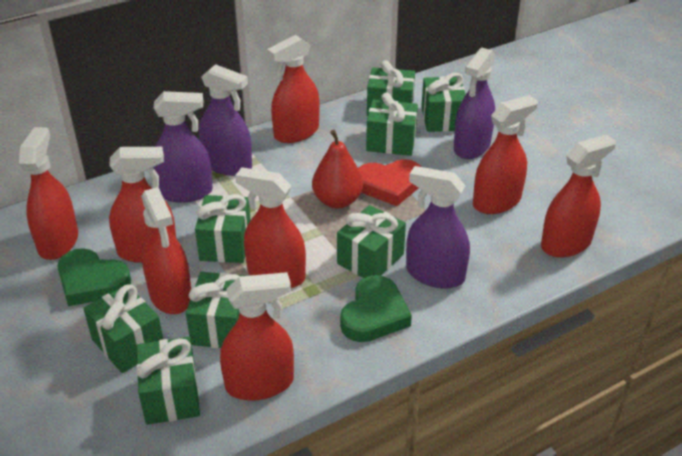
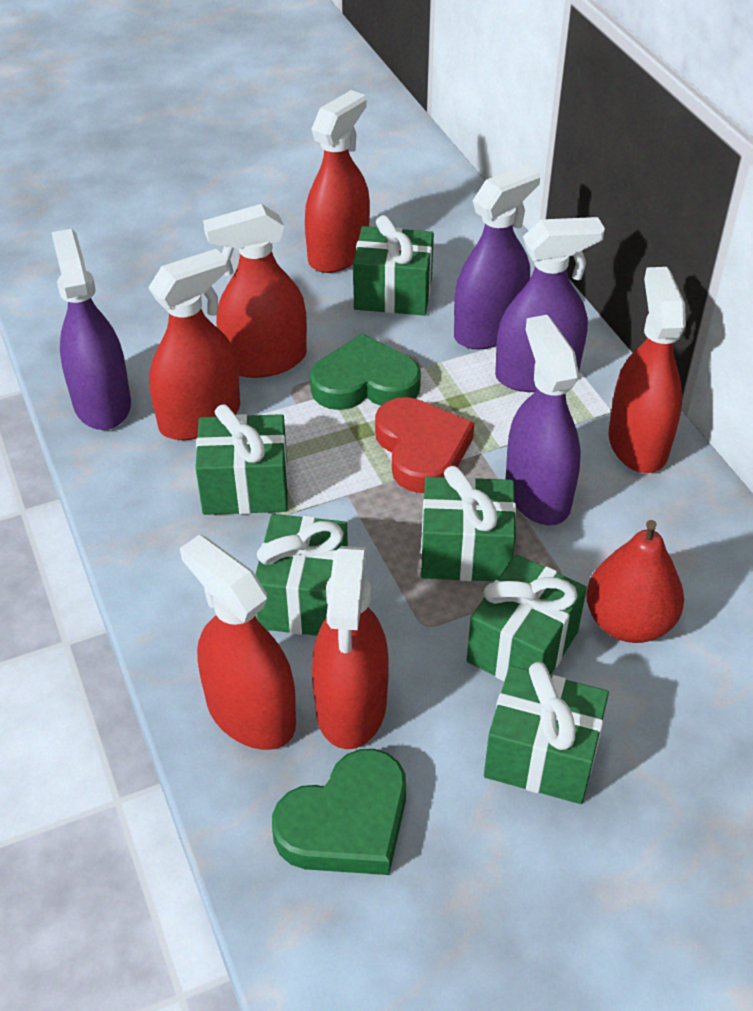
green gift: [83,284,163,373] [136,337,200,425] [186,272,243,348] [195,194,251,263] [337,205,406,278] [366,93,418,156] [367,60,415,117] [421,73,466,132] = 8 -> [196,404,288,515] [255,514,348,636] [353,215,434,315] [421,466,516,581] [467,554,587,681] [484,662,609,804] = 6
red spray bottle: [19,127,78,260] [109,147,176,263] [141,187,191,314] [220,272,294,401] [235,167,306,288] [267,35,319,143] [473,95,538,214] [541,134,616,257] = 8 -> [148,249,240,440] [180,534,296,750] [203,204,307,378] [305,90,370,273] [312,546,389,749] [609,267,686,473] = 6

